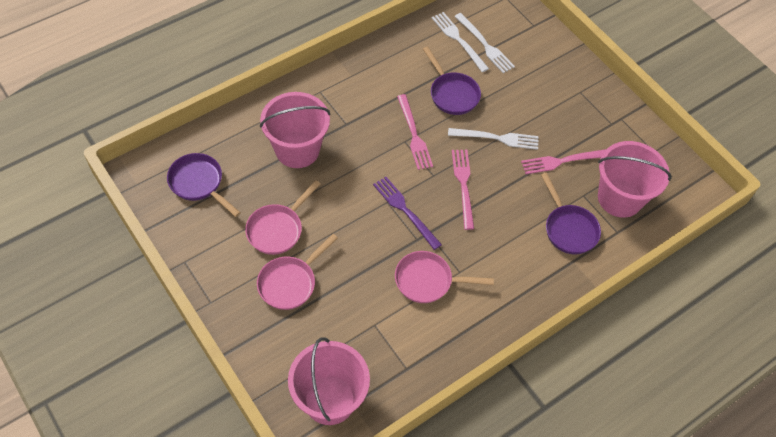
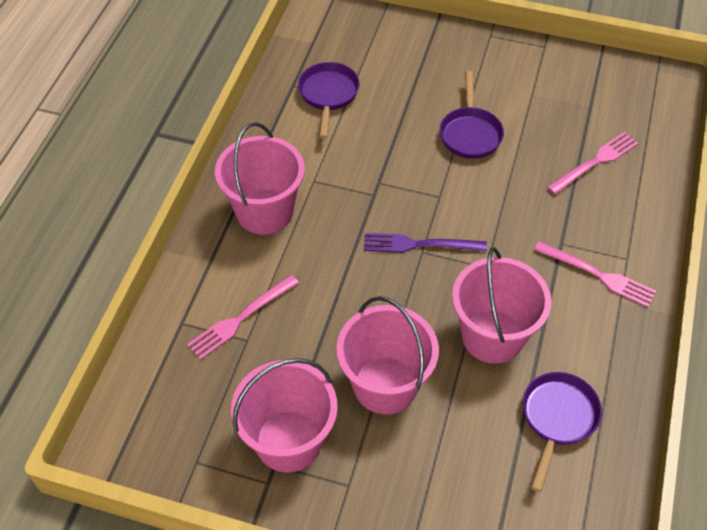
pink bucket: [260,92,330,168] [288,337,370,425] [598,141,672,218] = 3 -> [215,122,305,235] [231,358,338,473] [336,296,439,414] [452,247,552,364] = 4
pink pan: [245,180,321,255] [257,234,338,310] [395,251,494,303] = 3 -> none = 0
white fork: [432,12,489,72] [448,128,539,150] [454,13,515,73] = 3 -> none = 0

